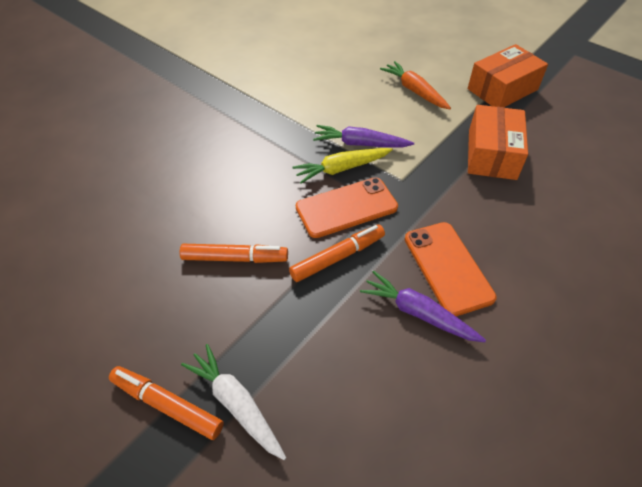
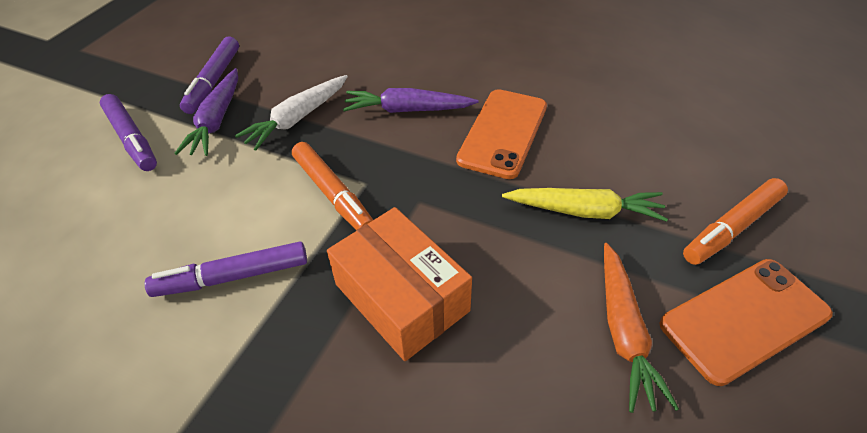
orange box: [468,44,548,107] [468,105,528,180] = 2 -> [327,207,472,361] = 1
orange marker: [109,366,224,440] [180,244,288,263] [289,224,385,282] = 3 -> [292,142,373,230] [683,178,788,265] = 2
purple marker: none = 0 -> [100,94,157,171] [145,242,307,297] [180,36,239,114] = 3

